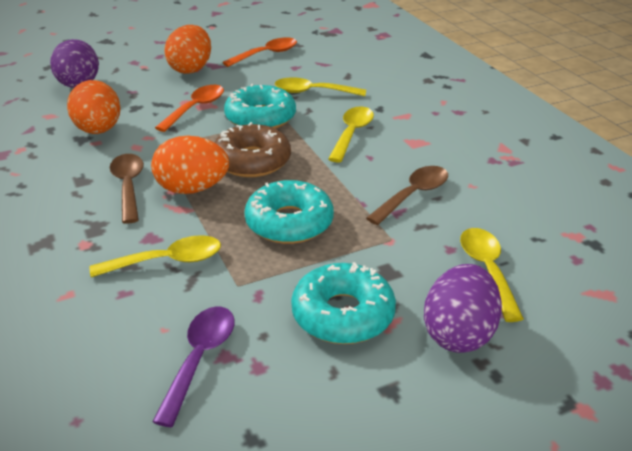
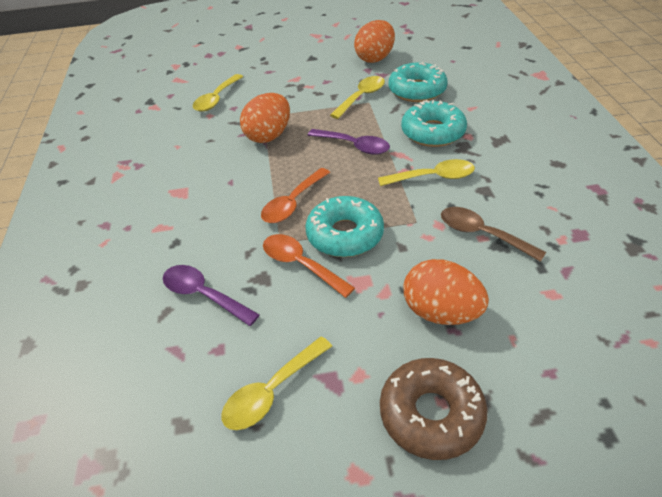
brown spoon: [110,154,144,224] [366,166,448,225] = 2 -> [441,207,546,262] = 1
purple egg: [50,39,99,88] [424,264,502,353] = 2 -> none = 0
purple spoon: [152,306,235,427] = 1 -> [163,265,260,326] [308,129,390,155] = 2

